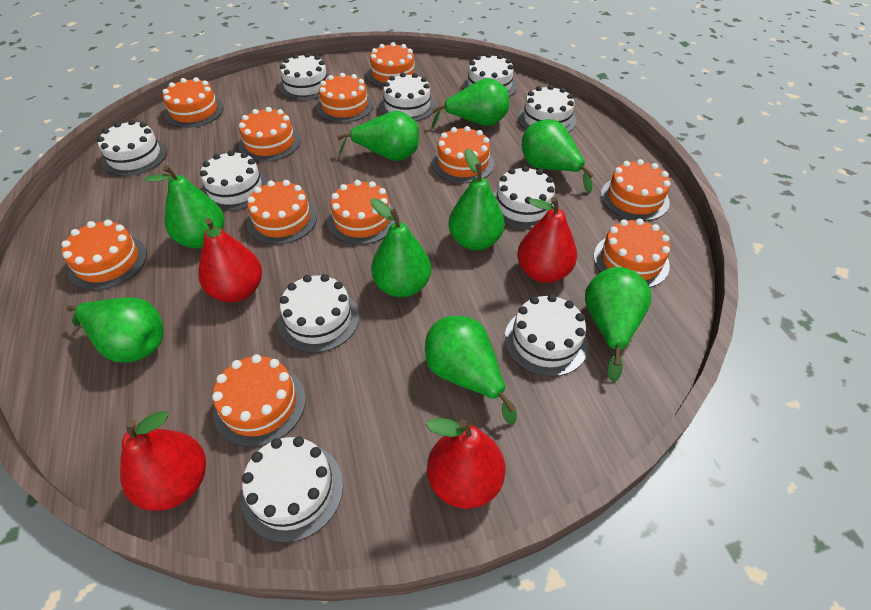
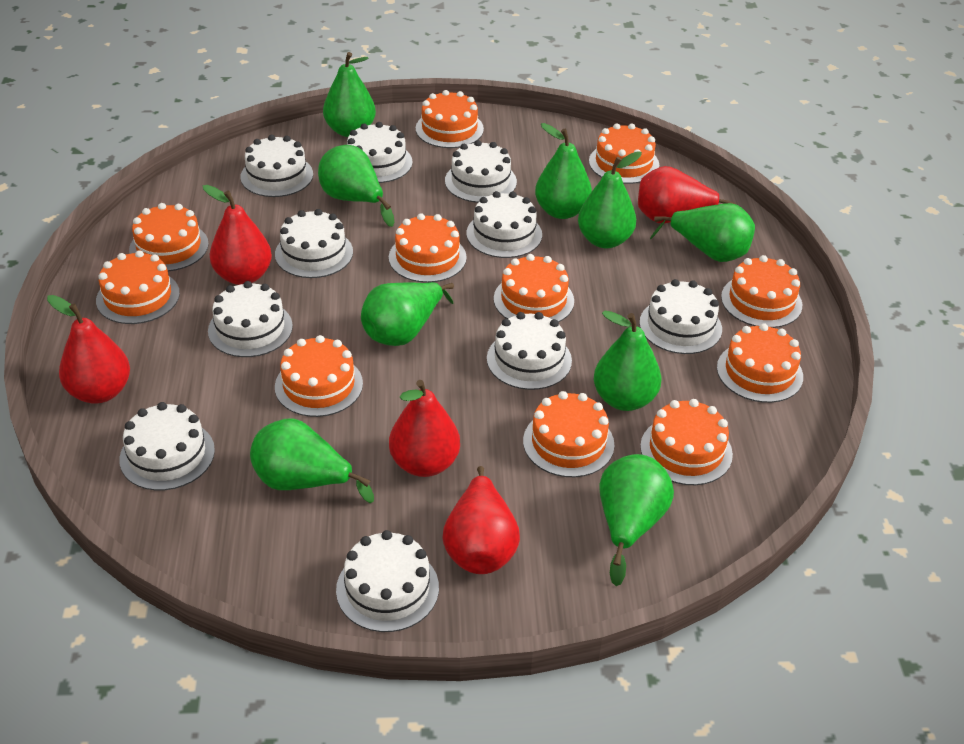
red pear: [120,411,206,511] [198,218,262,302] [426,418,505,509] [517,197,577,283] = 4 -> [47,295,130,404] [203,185,272,285] [389,380,460,477] [443,466,520,574] [638,166,736,223] = 5

